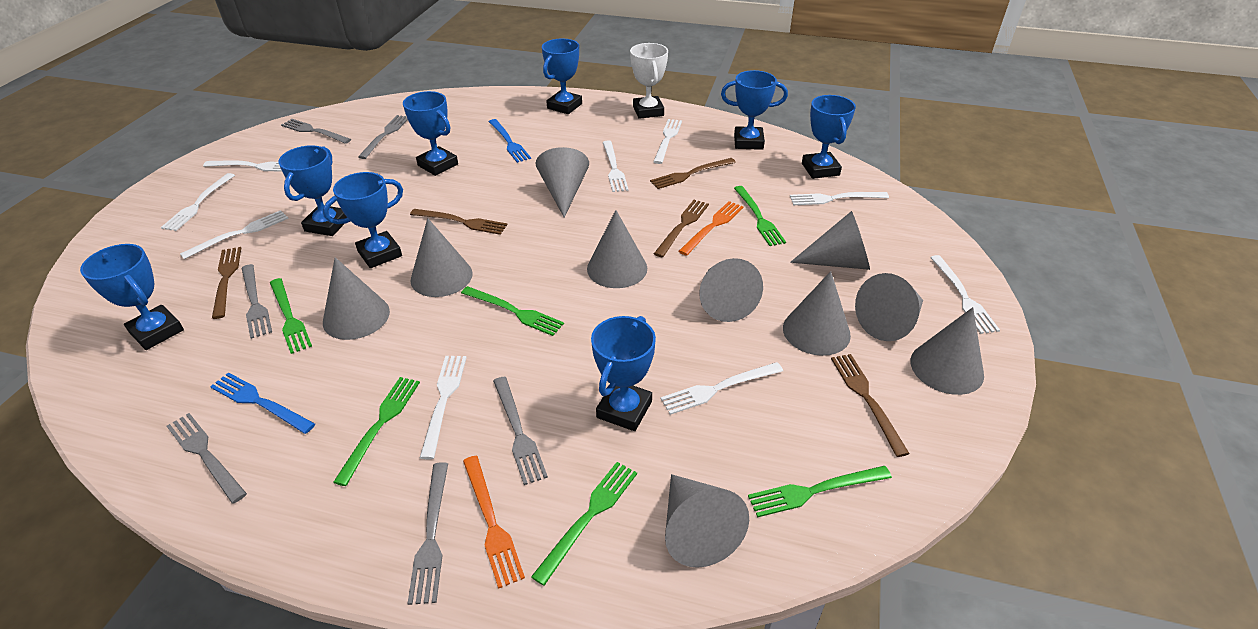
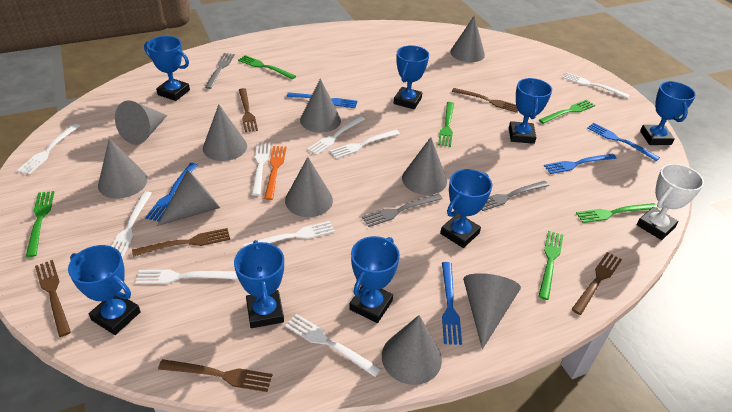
blue fork: [210,372,315,434] [489,119,531,163] = 2 -> [145,163,197,222] [286,92,357,108] [442,262,462,345] [544,154,617,174] [587,123,660,161] = 5
brown fork: [212,247,241,319] [410,209,507,235] [650,158,736,189] [654,200,709,258] [831,354,910,457] = 5 -> [35,260,71,337] [132,228,230,257] [158,359,272,392] [239,88,258,132] [452,88,518,113] [571,252,622,315] = 6
grey fork: [167,413,247,503] [242,264,272,339] [281,119,351,144] [358,115,408,159] [407,462,448,605] [493,377,548,485] = 6 -> [205,53,235,89] [362,193,442,227] [481,181,549,211] = 3
orange fork: [463,456,525,589] [679,201,743,256] = 2 -> [264,146,287,200] = 1

